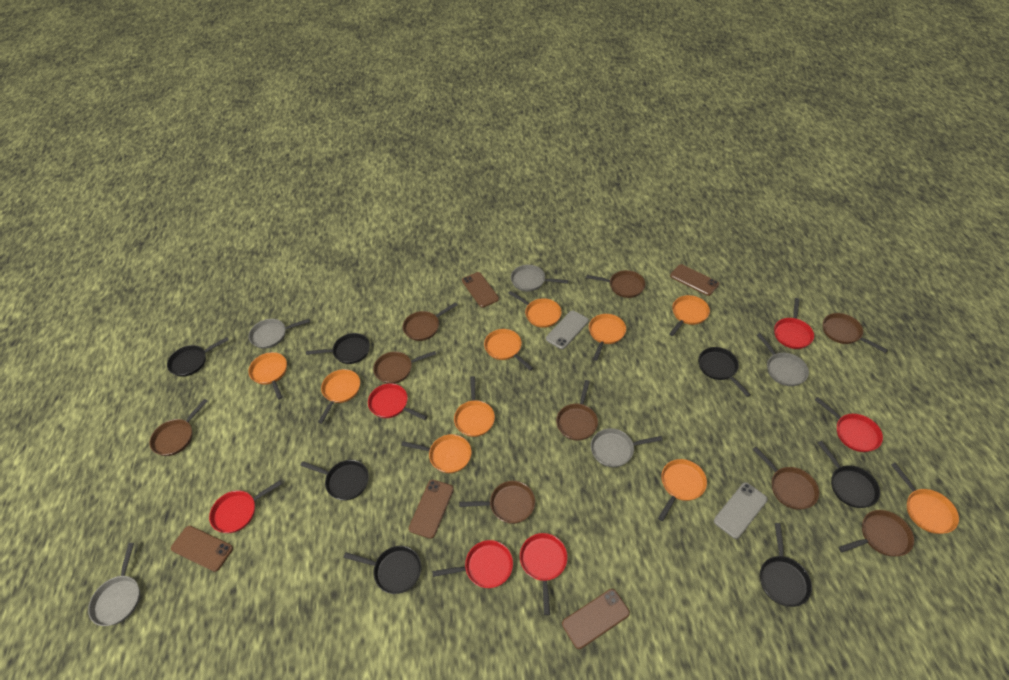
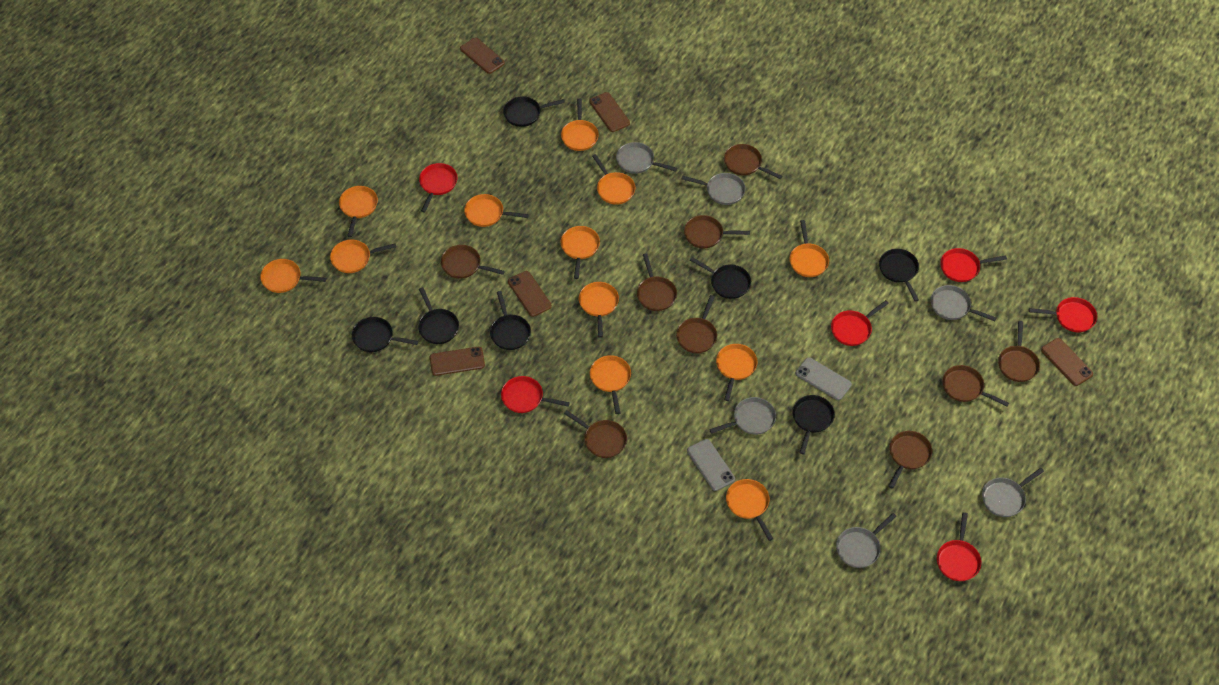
grey pan: [88,543,140,626] [249,319,310,349] [511,265,569,292] [591,428,663,467] [757,333,809,386] = 5 -> [616,142,677,174] [682,173,745,205] [709,397,776,435] [836,513,897,568] [931,285,997,321] [982,468,1044,517] = 6
orange pan: [248,352,287,400] [318,369,360,423] [401,434,472,473] [454,376,495,437] [484,329,533,371] [508,291,562,328] [589,314,626,361] [658,459,707,521] [669,295,710,336] [891,463,959,534] = 10 -> [260,259,326,293] [330,240,396,273] [339,186,378,237] [464,194,529,227] [561,98,599,151] [561,226,600,279] [579,282,619,338] [590,355,631,414] [592,154,635,205] [716,344,757,401] [726,479,773,541] [789,220,829,277] = 12

